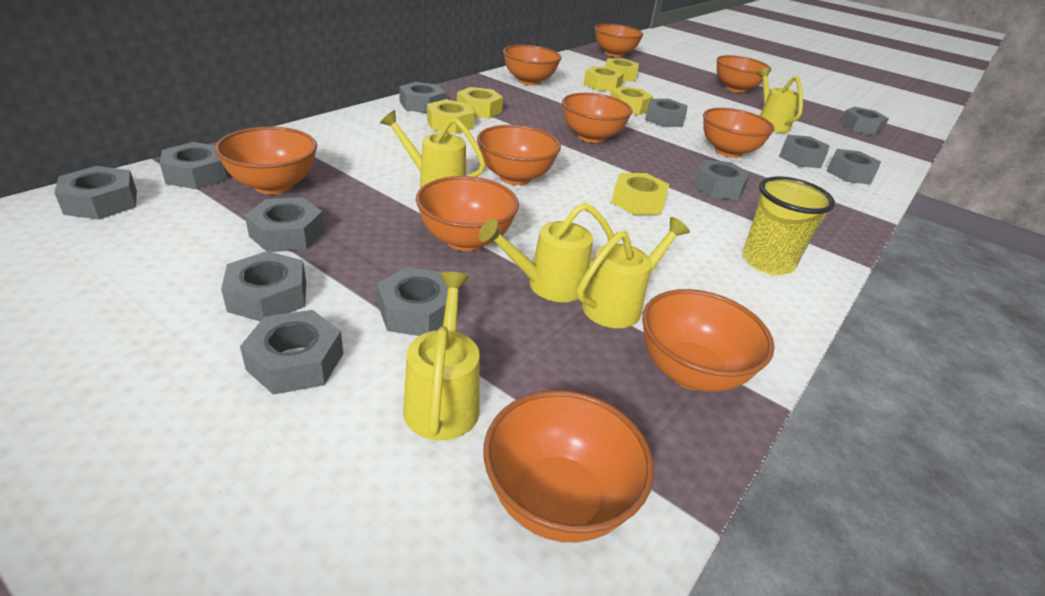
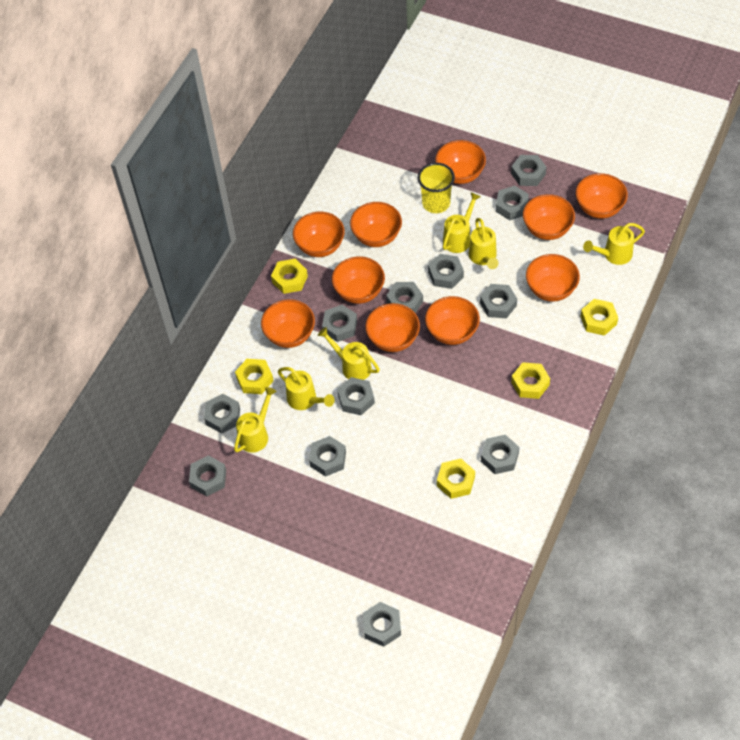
yellow nut: [427,99,474,134] [457,87,503,118] [584,66,624,91] [605,58,639,81] [610,86,653,115] [611,173,669,215] = 6 -> [235,359,274,394] [271,259,308,294] [437,459,475,499] [511,362,550,399] [580,299,618,336] = 5
yellow watering can: [380,110,486,188] [403,272,480,440] [479,203,614,302] [577,217,690,328] [757,68,803,133] = 5 -> [234,387,277,453] [278,367,335,410] [318,327,380,380] [443,192,481,253] [469,218,499,269] [583,223,645,265] = 6

